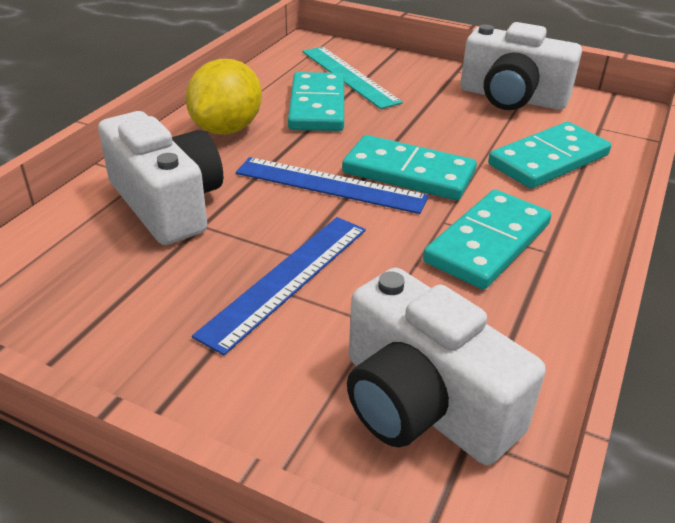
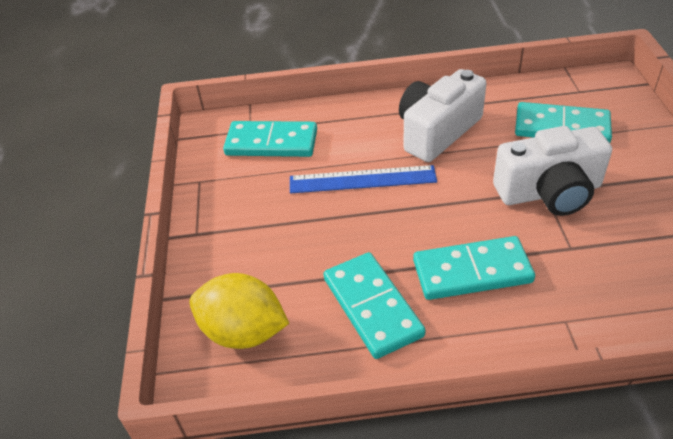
blue ruler: [192,217,366,355] [236,157,429,214] = 2 -> [290,165,437,193] = 1
turquoise ruler: [302,47,403,109] = 1 -> none = 0
white camera: [98,111,223,245] [347,268,546,465] [461,22,582,110] = 3 -> [399,69,487,162] [493,126,612,216] = 2

